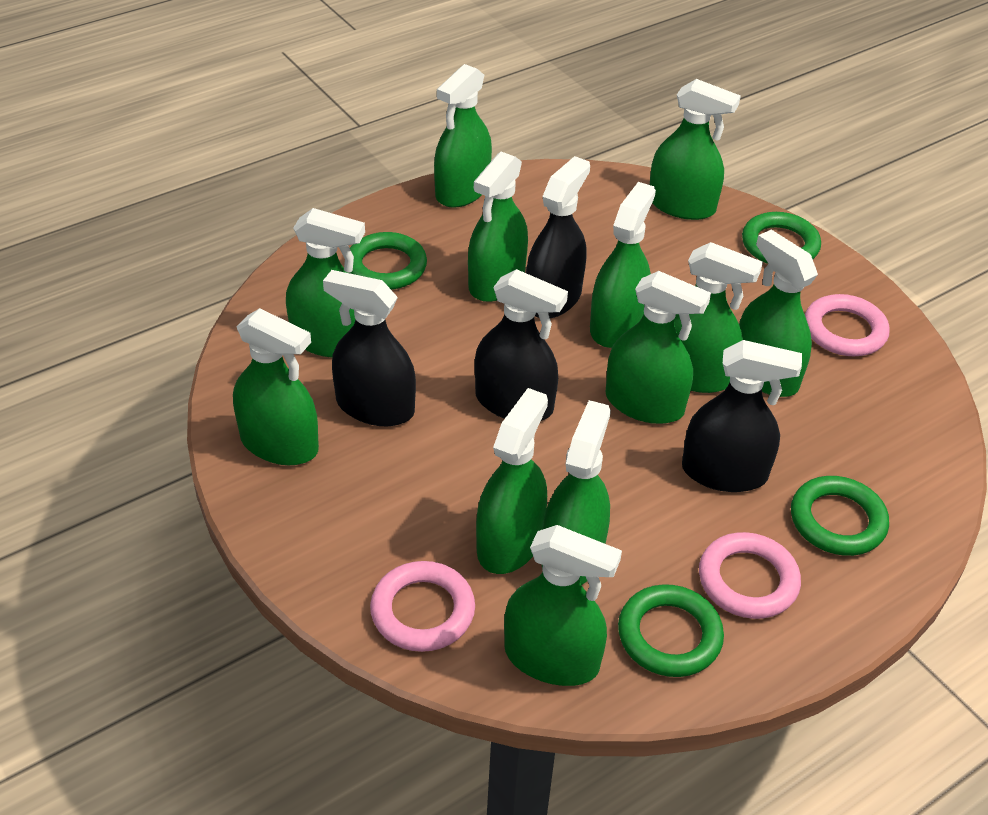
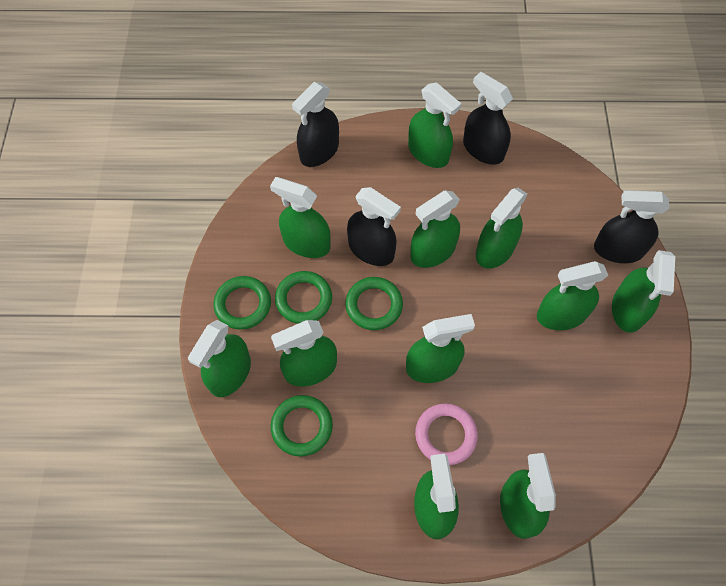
green spray bottle: [233,308,319,465] [286,208,365,357] [434,64,492,208] [468,152,528,302] [476,388,548,574] [504,525,622,686] [542,400,611,585] [590,182,656,348] [606,271,711,424] [650,79,741,220] [674,242,763,393] [739,230,818,397] = 12 -> [188,320,251,397] [270,177,331,258] [271,320,337,387] [406,314,475,383] [408,82,461,168] [410,191,460,268] [414,454,459,539] [476,188,528,269] [500,453,556,539] [537,261,608,330] [612,250,675,333] = 11
pink ring: [370,561,475,652] [699,532,801,619] [805,294,890,356] = 3 -> [415,403,478,465] = 1

